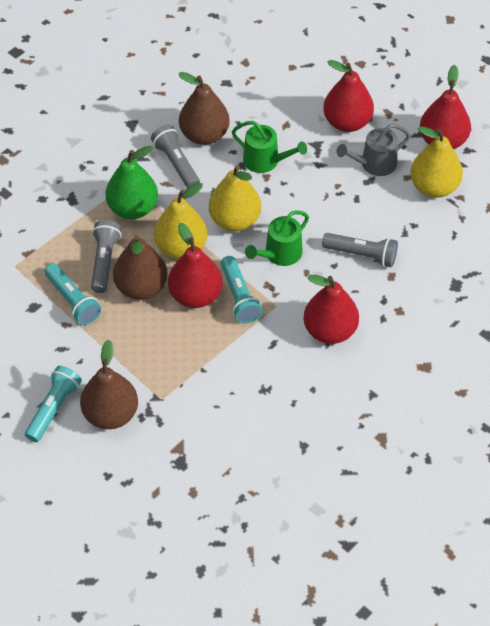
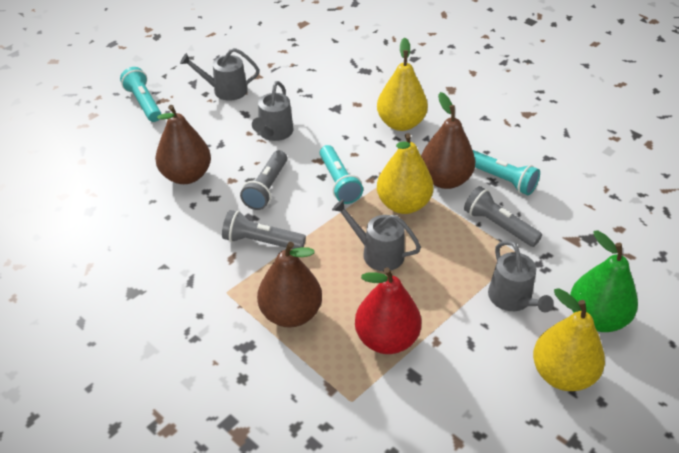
green watering can: [232,121,307,173] [245,210,309,266] = 2 -> none = 0
grey watering can: [337,124,410,176] = 1 -> [180,48,259,101] [252,81,293,141] [332,199,421,271] [488,241,554,312] = 4
red pear: [168,223,223,308] [304,275,359,344] [323,60,374,132] [420,65,471,149] = 4 -> [355,267,421,354] = 1

